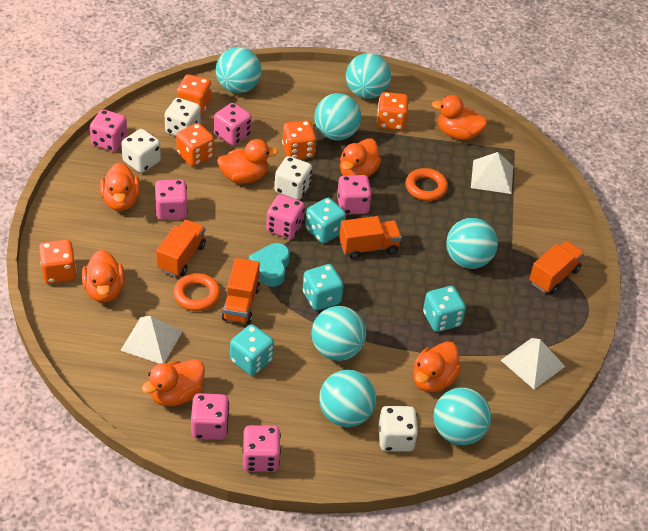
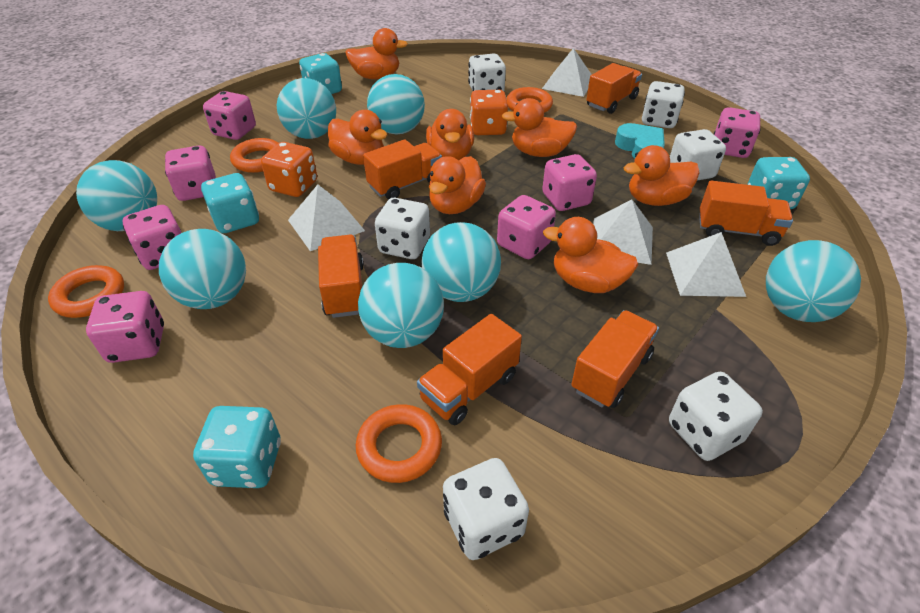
orange dice: [39,240,77,284] [176,123,214,167] [177,74,211,115] [282,120,316,159] [377,92,408,130] = 5 -> [261,142,317,197] [470,90,508,135] = 2
orange ring: [174,273,221,311] [406,168,448,201] = 2 -> [48,265,124,318] [230,138,279,173] [356,404,442,483] [506,87,553,113] = 4
orange truck: [156,220,206,277] [221,258,260,324] [339,216,402,260] [529,241,584,294] = 4 -> [318,235,364,318] [363,139,442,200] [417,314,522,425] [571,310,659,408] [586,63,642,114] [699,181,793,246] = 6
white dice: [121,129,161,173] [165,98,201,136] [275,156,312,200] [378,406,418,452] = 4 -> [375,198,430,259] [443,458,529,560] [468,53,506,91] [642,81,685,128] [669,372,763,461] [670,129,726,181] = 6
white pyramid: [120,316,183,364] [471,152,513,194] [501,338,566,389] = 3 -> [288,184,365,251] [542,48,592,97] [593,199,653,265] [666,232,746,297] = 4

